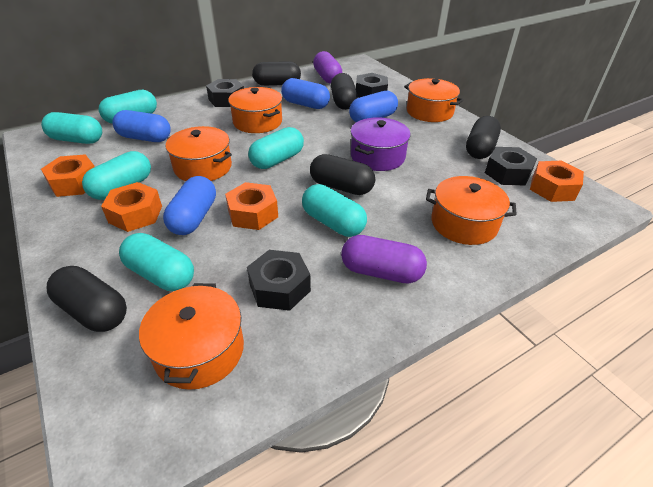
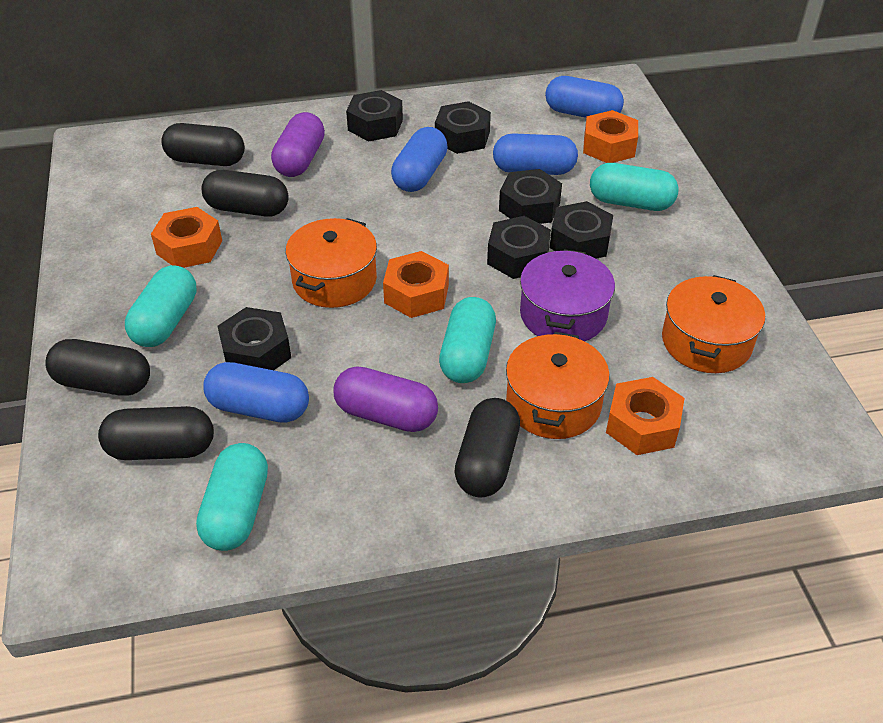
black nut: [206,79,244,107] [247,250,311,311] [356,73,388,98] [485,147,537,185] = 4 -> [217,307,291,370] [346,90,403,142] [435,101,491,154] [487,216,551,279] [499,169,562,224] [550,201,613,259] = 6
orange pot: [139,283,244,390] [166,126,232,181] [228,87,282,133] [404,78,464,122] [426,176,517,245] = 5 -> [286,218,377,308] [506,332,610,439] [662,275,765,373] = 3
turquoise capsule: [41,112,102,144] [82,151,151,200] [99,90,157,123] [119,233,194,291] [248,127,304,169] [302,184,367,237] = 6 -> [125,265,197,347] [196,443,268,551] [439,297,496,383] [590,163,679,211] = 4

